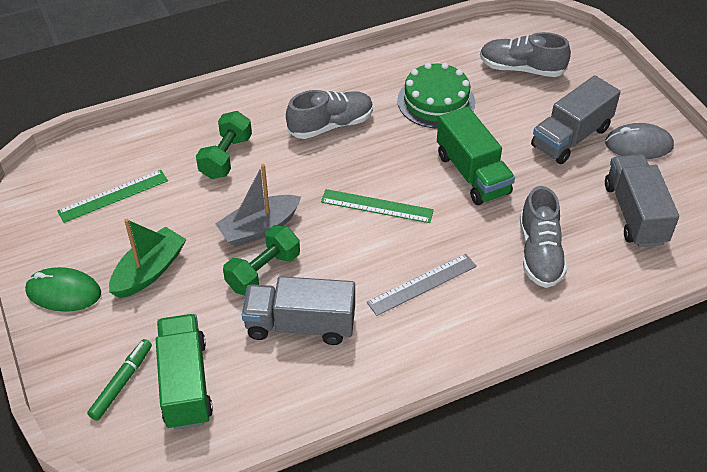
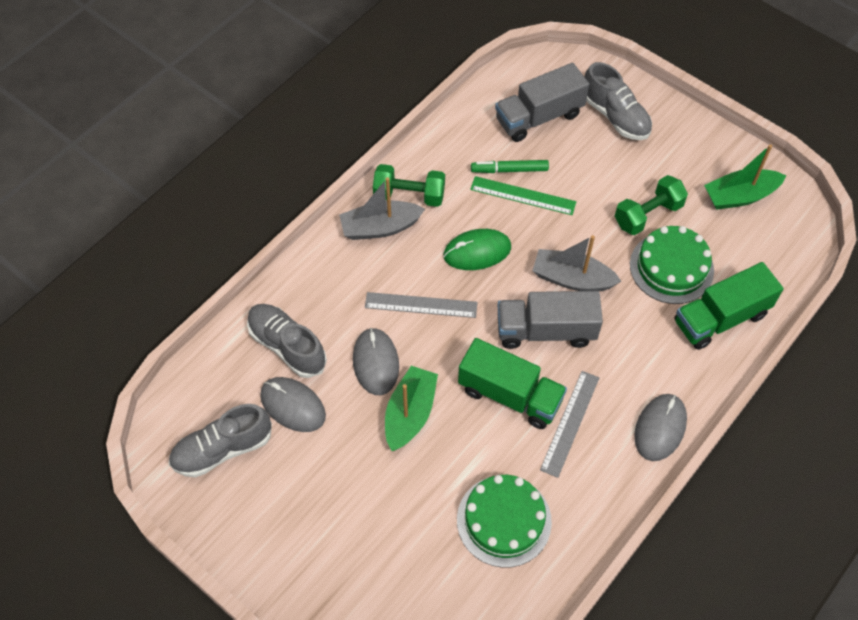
green boat: [109,219,186,298] = 1 -> [385,366,438,451] [704,144,786,210] = 2
green cake: [397,63,475,129] = 1 -> [457,475,552,568] [630,226,714,304] = 2
green ruler: [57,170,168,223] [321,189,434,223] = 2 -> [470,176,576,215] = 1
grey boat: [215,164,301,247] = 1 -> [339,177,425,240] [533,235,621,291] = 2
grey mouse: [605,123,674,159] = 1 -> [260,377,326,432] [353,328,399,395] [634,394,687,461] = 3
grey ruler: [367,254,477,316] = 1 -> [365,292,477,318] [540,371,599,478] = 2
grey truck: [242,276,355,345] [531,75,621,164] [605,154,679,247] = 3 -> [495,63,589,142] [498,291,603,349] = 2

